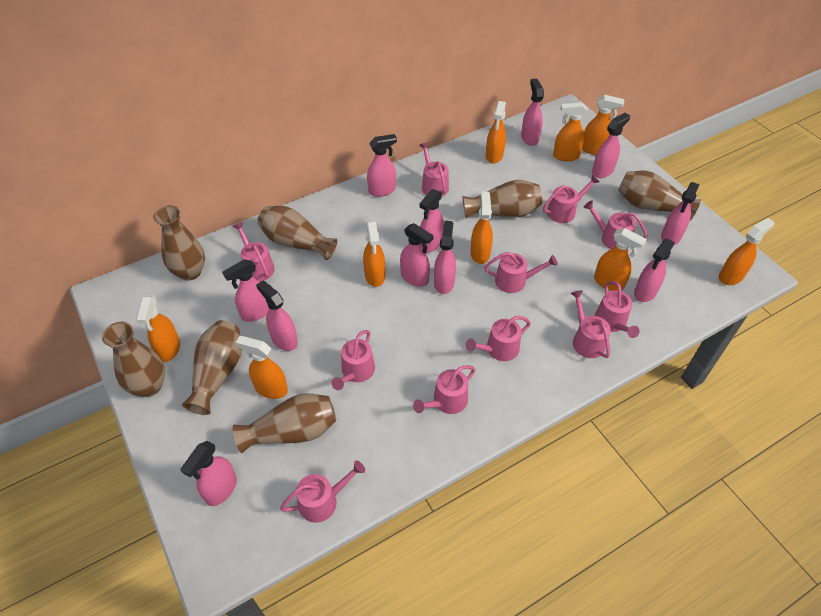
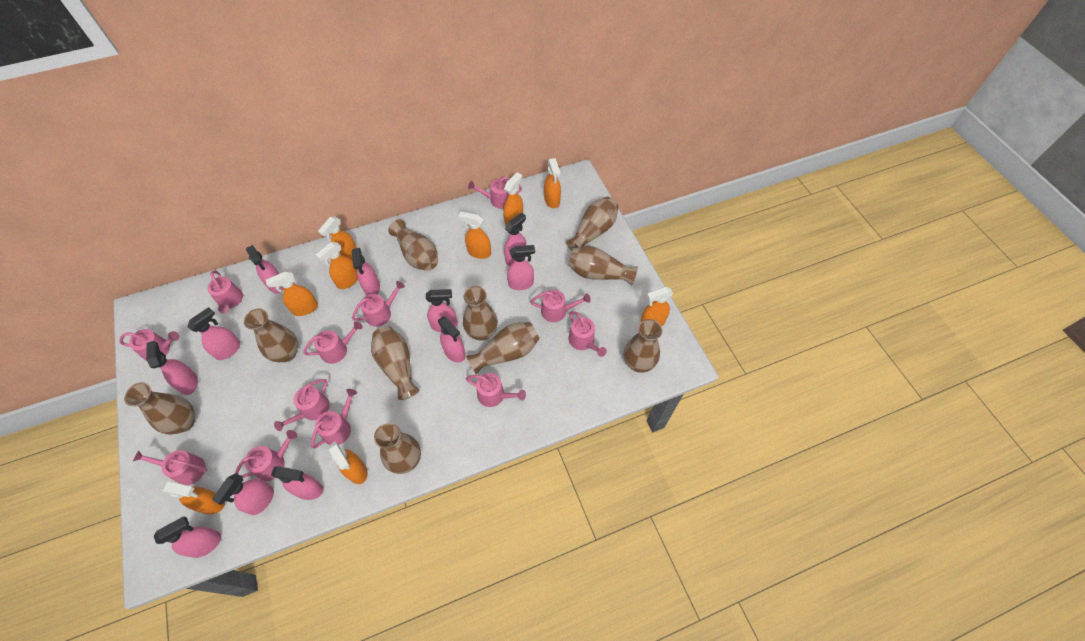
brown vase: [102,322,165,397] [153,205,205,281] [182,320,242,415] [233,393,336,453] [257,206,337,260] [462,180,542,218] [618,171,701,221] = 7 -> [124,382,195,435] [244,309,298,362] [371,326,419,400] [374,423,421,474] [388,220,438,271] [463,286,498,341] [466,322,539,375] [566,197,619,251] [568,246,638,286] [624,319,662,373] = 10
pink watering can: [233,222,275,282] [280,461,365,523] [331,330,375,390] [413,365,476,414] [420,142,449,197] [466,316,531,361] [484,252,558,293] [543,175,599,223] [571,290,611,358] [583,200,647,249] [595,281,640,338] = 11 -> [119,329,180,361] [133,450,207,485] [207,271,243,314] [235,430,297,481] [274,379,330,431] [303,321,363,364] [311,389,357,448] [352,281,405,327] [466,373,526,407] [468,177,522,209] [530,290,591,322] [568,311,607,357] = 12

